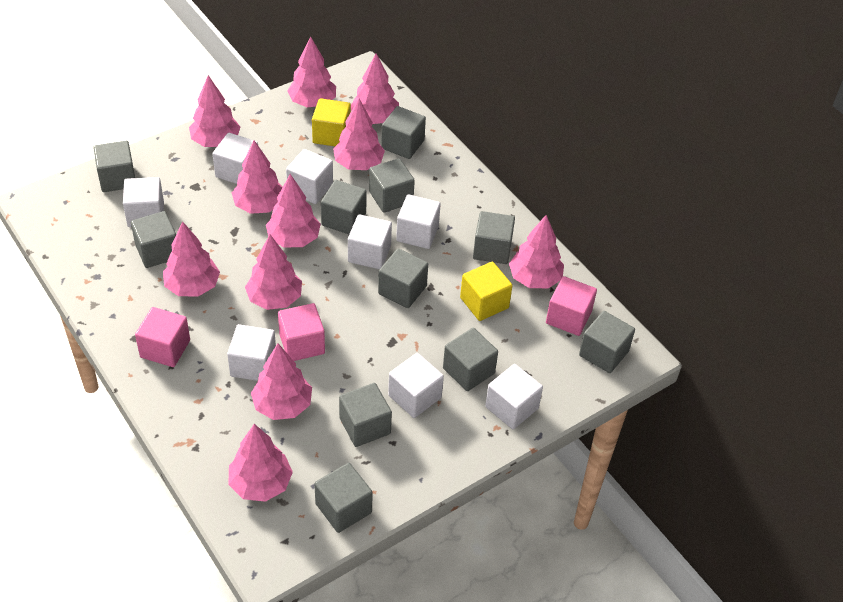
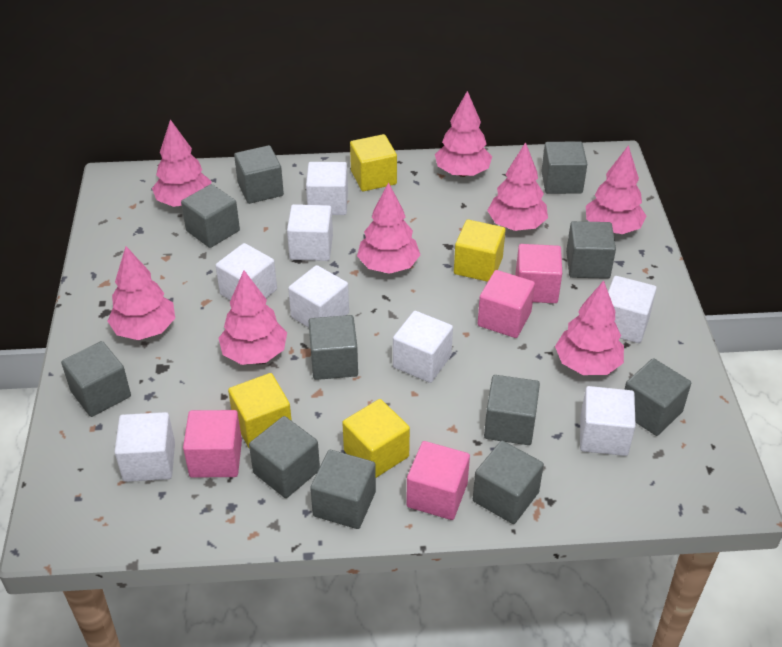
pink cube: [135,307,190,367] [278,303,325,361] [546,276,597,336] = 3 -> [183,410,242,478] [406,441,470,520] [477,270,535,338] [515,244,562,303] = 4
pink tree: [163,221,220,296] [189,75,240,147] [228,424,293,502] [232,140,283,214] [245,235,302,310] [251,343,312,420] [266,174,321,248] [287,36,336,107] [333,99,385,170] [351,53,399,124] [509,215,564,288] = 11 -> [107,246,175,340] [152,119,211,207] [219,271,287,365] [357,182,420,274] [435,91,492,177] [487,142,548,231] [555,281,624,375] [586,145,646,234] = 8
yellow cube: [312,98,351,146] [460,262,513,321] = 2 -> [228,373,292,448] [342,399,410,478] [350,134,397,191] [454,219,506,282] = 4

